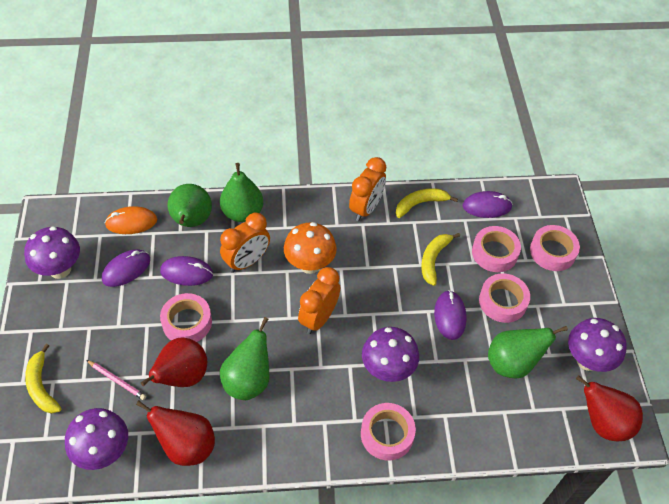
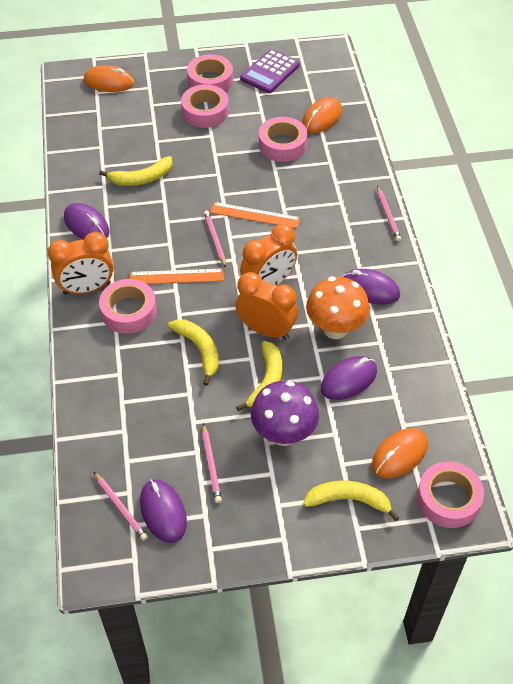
green pear: [167,184,212,227] [220,163,263,222] [220,317,269,400] [488,326,568,378] = 4 -> none = 0
orange mouse: [105,206,157,234] = 1 -> [84,65,134,92] [302,97,342,133] [372,428,428,478] = 3
orange ruler: none = 0 -> [130,269,224,284] [210,202,300,229] = 2
pink pencil: [86,360,146,400] = 1 -> [94,472,148,541] [202,423,222,503] [204,210,226,268] [377,186,401,241] = 4
purple calculator: none = 0 -> [240,49,300,93] = 1
purple mushroom: [24,226,80,279] [65,408,128,470] [362,327,419,382] [568,318,627,372] = 4 -> [251,380,319,446] = 1
red pear: [136,401,215,466] [141,338,207,387] [576,375,643,441] = 3 -> none = 0
yellow banana: [25,344,61,413] [396,188,458,218] [421,233,460,286] = 3 -> [99,156,172,186] [168,319,219,386] [236,341,282,411] [303,481,400,521] = 4

